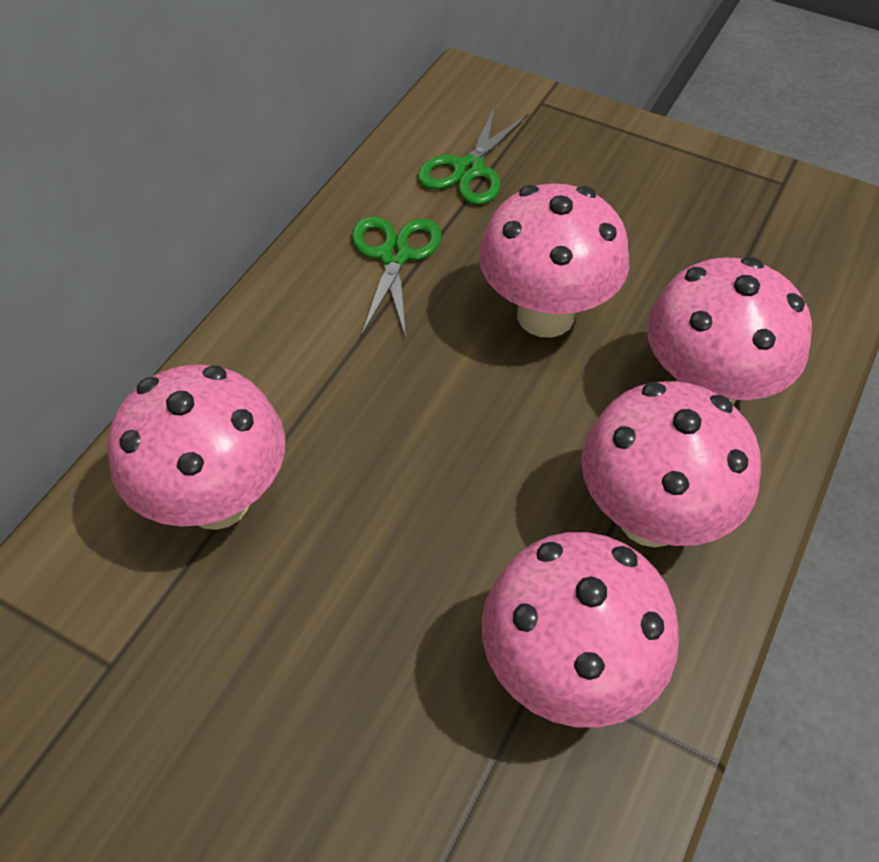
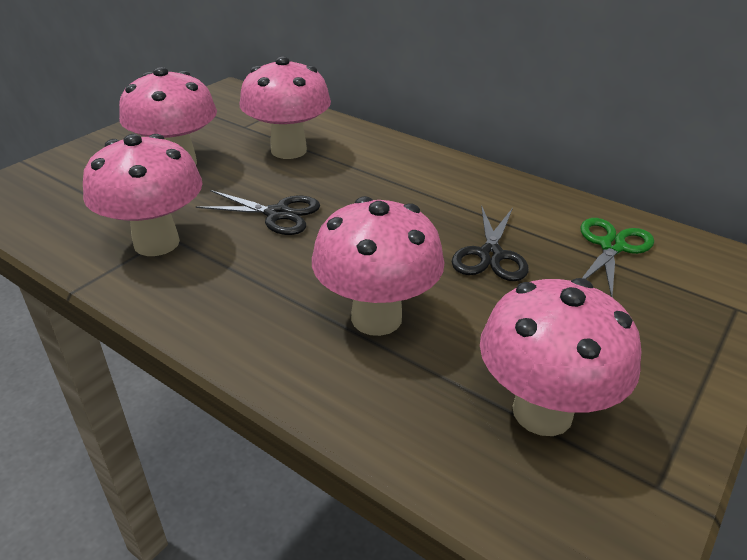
black scissors: none = 0 -> [195,190,320,235] [452,205,529,281] = 2
green scissors: [352,216,441,339] [417,106,529,205] = 2 -> [580,218,654,297] = 1

